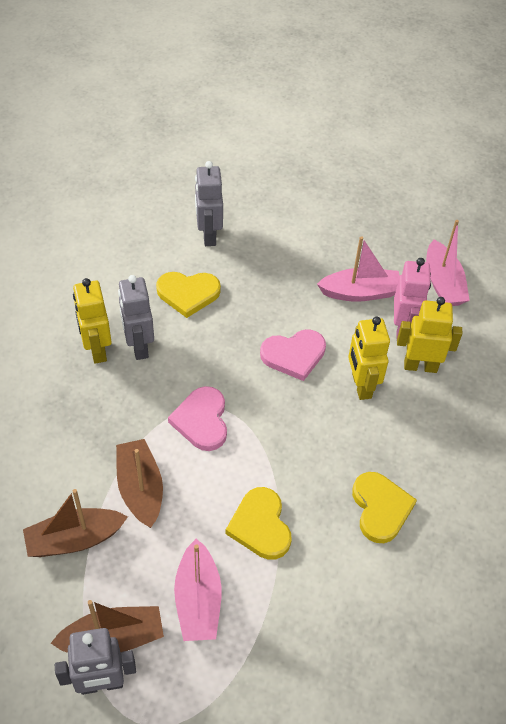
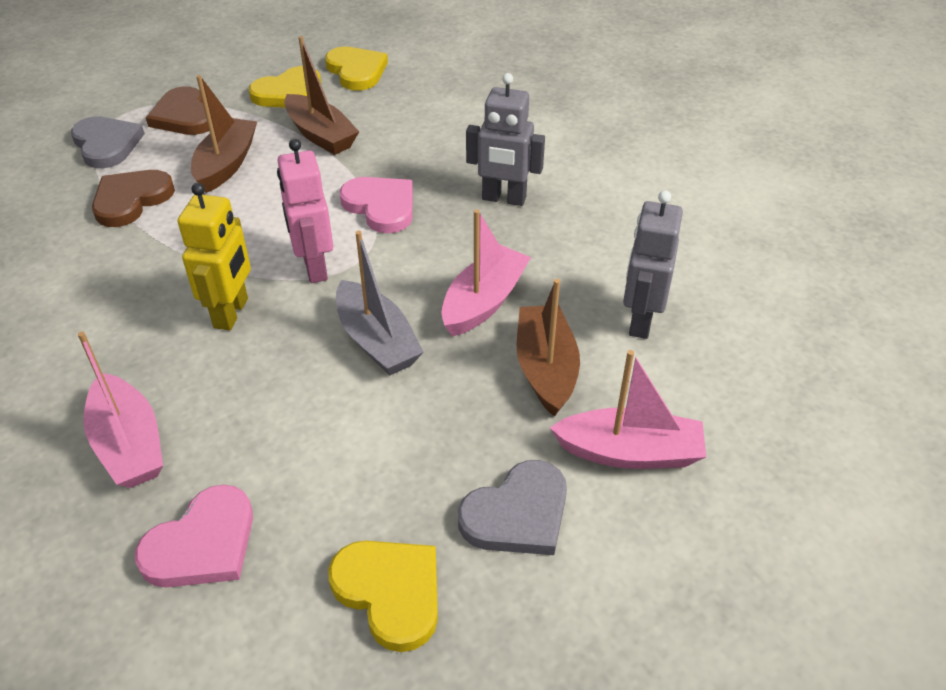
brown heart: none = 0 -> [92,170,175,227] [146,86,209,135] = 2
grey boat: none = 0 -> [336,231,424,375] = 1
grey heart: none = 0 -> [71,116,145,168] [458,460,567,555] = 2
grey robot: [55,628,136,695] [118,275,154,360] [195,161,223,246] = 3 -> [466,73,545,206] [623,190,683,339] = 2
yellow robot: [73,278,112,364] [348,317,390,400] [397,297,462,373] = 3 -> [178,183,251,330] = 1

